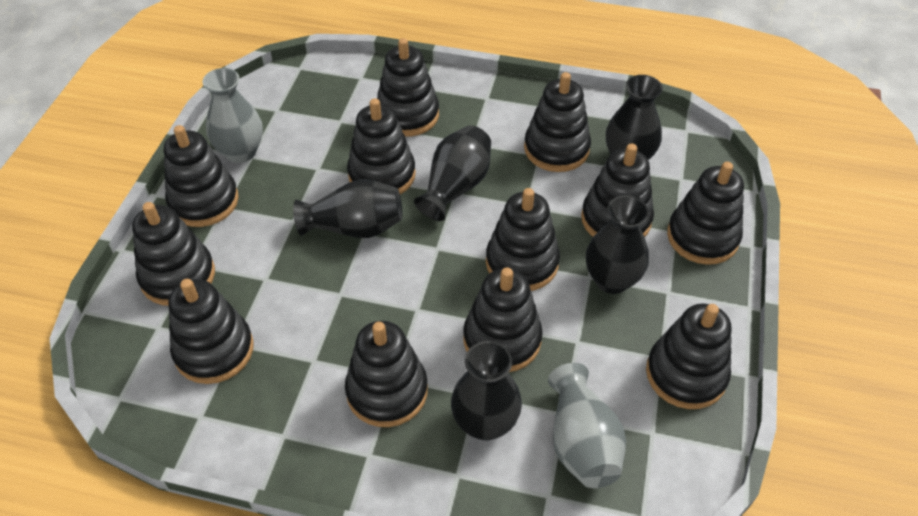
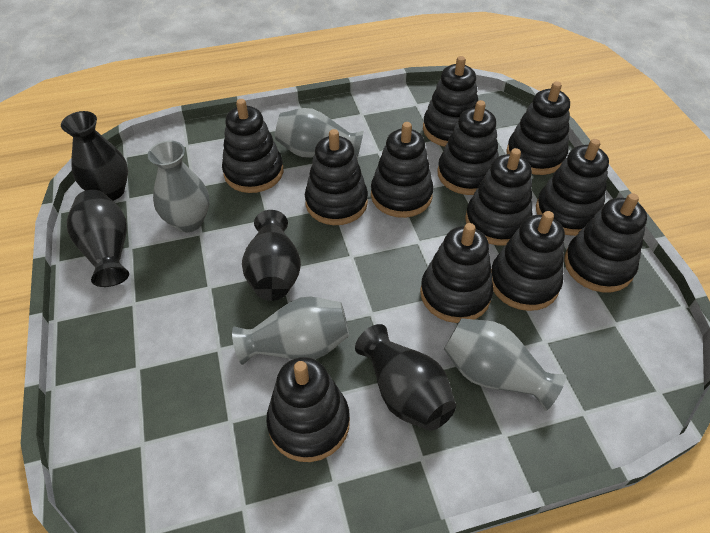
black vase: [293,179,402,238] [414,125,491,221] [451,341,522,440] [586,195,649,294] [606,75,663,160] = 5 -> [61,111,128,201] [67,190,129,287] [242,210,301,301] [355,324,456,431] = 4
grey vase: [202,68,263,163] [548,363,626,488] = 2 -> [148,141,209,232] [232,297,349,365] [275,108,364,160] [444,318,566,411] = 4

